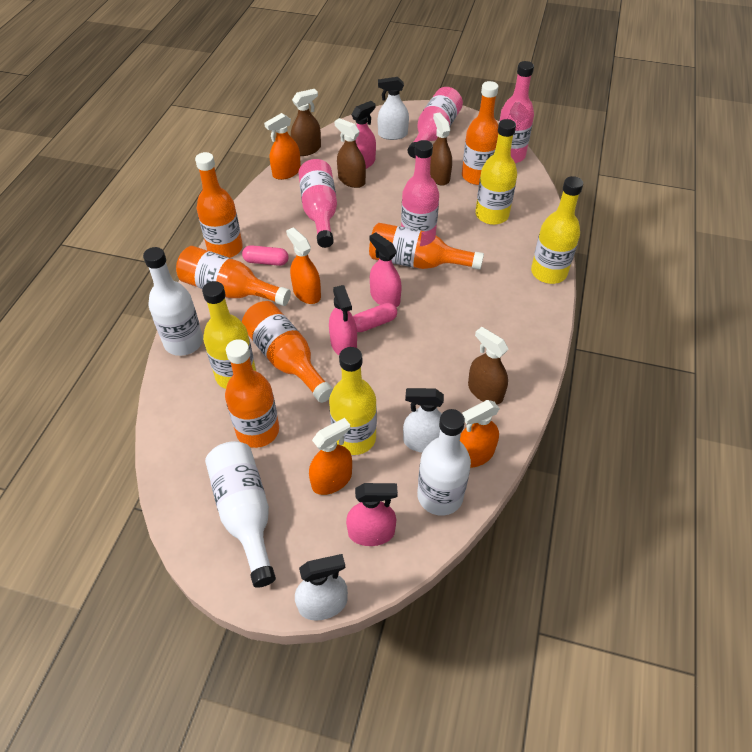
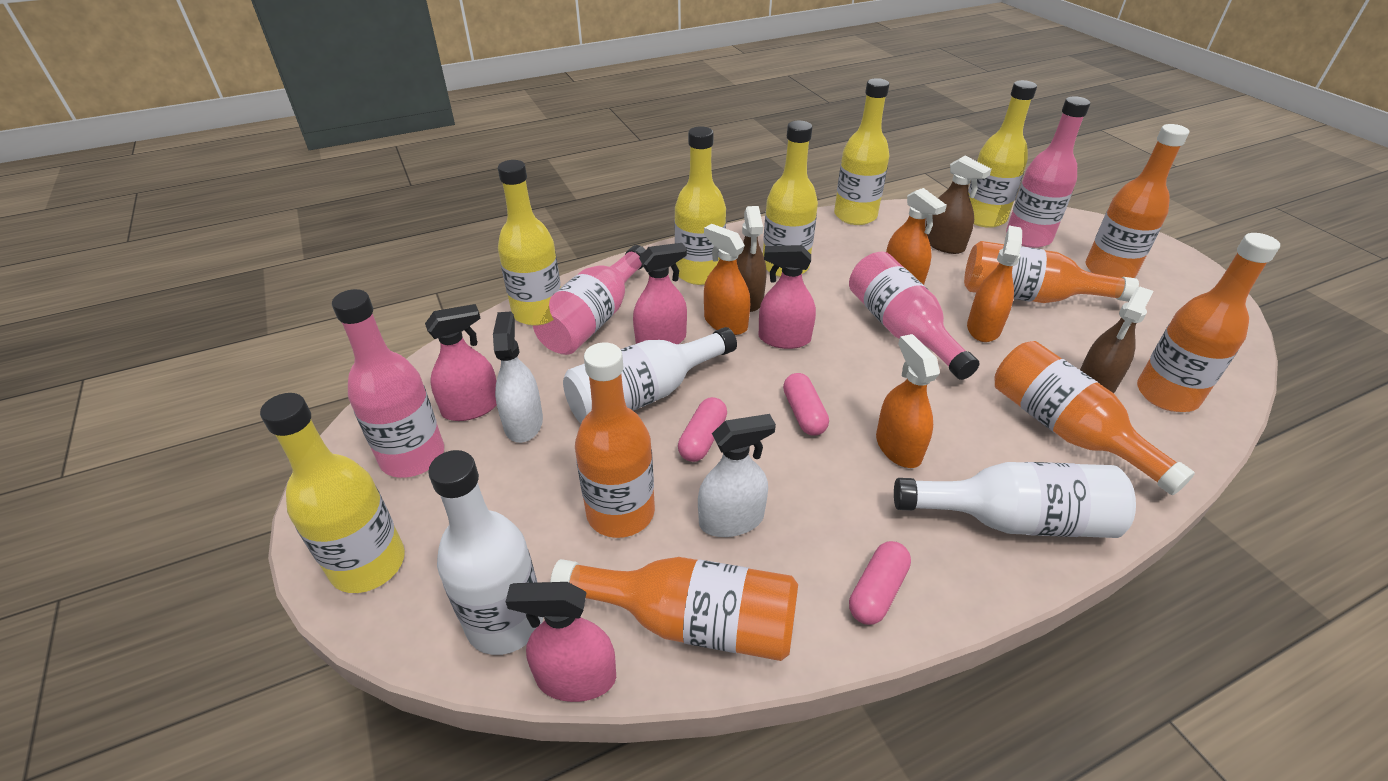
brown spray bottle: [291,89,321,156] [334,118,366,188] [430,112,452,186] [468,327,509,404] = 4 -> [737,206,766,312] [925,156,991,254] [1080,287,1153,393] = 3
pink capsule: [242,245,289,266] [353,303,397,332] = 2 -> [678,397,727,462] [783,373,829,436] [849,541,911,625] = 3
white spray bottle: [295,554,348,620] [378,77,409,140] [403,388,444,452] = 3 -> [493,312,543,443] [698,414,776,537] = 2
yellow bottle: [202,281,256,389] [329,347,377,455] [475,119,517,225] [531,176,583,284] = 4 -> [260,393,405,593] [498,160,561,325] [674,126,726,285] [763,121,818,277] [834,78,889,225] [968,80,1037,228] = 6

